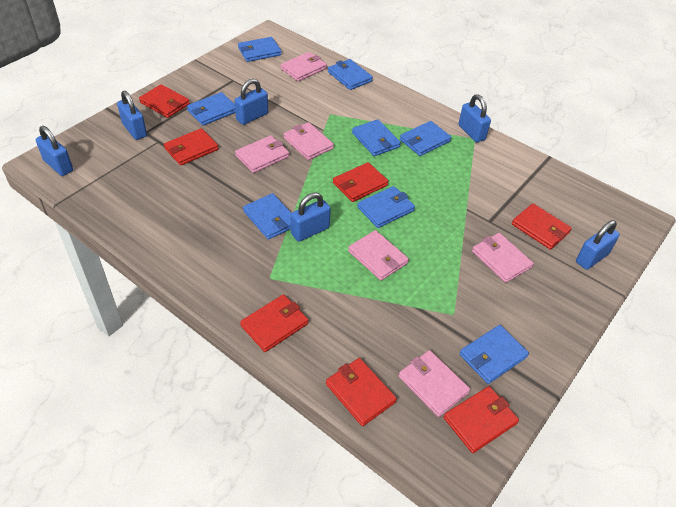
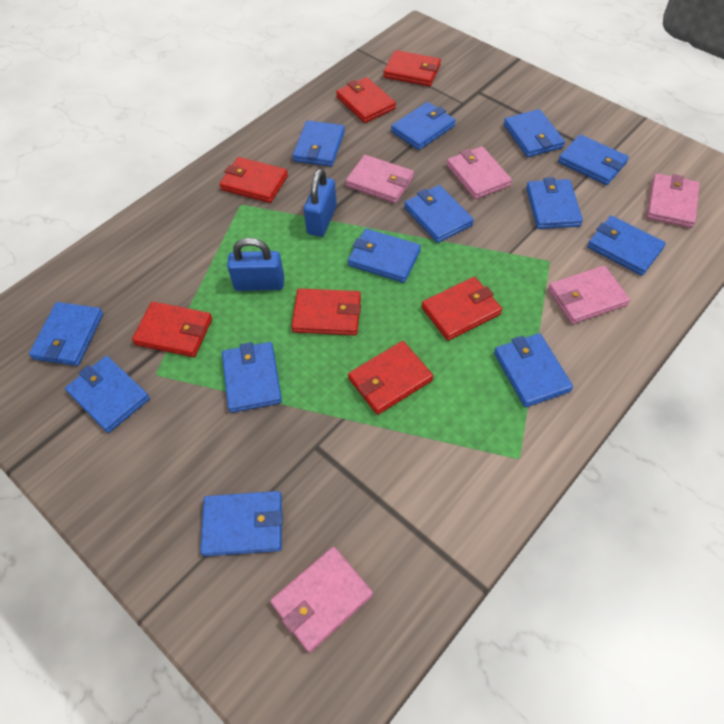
blue padlock: [36,126,73,176] [117,91,147,140] [234,79,268,125] [291,192,331,242] [458,94,491,142] [576,220,620,270] = 6 -> [227,238,284,291] [304,168,337,237] = 2
blue wallet: [187,92,235,126] [238,37,281,62] [243,193,291,240] [328,59,373,90] [352,119,401,156] [357,186,415,228] [400,121,451,156] [459,325,529,384] = 8 -> [29,302,103,366] [65,356,150,433] [200,491,282,556] [222,342,282,413] [292,120,345,167] [348,229,421,283] [391,102,456,150] [404,185,474,243] [494,333,573,407] [504,109,565,157] [526,177,583,229] [558,134,629,185] [587,216,666,276] = 13
pink wallet: [235,135,289,173] [281,52,327,81] [284,122,334,160] [348,230,409,281] [399,350,470,417] [472,233,534,283] = 6 -> [270,547,373,653] [346,155,414,203] [447,146,512,199] [548,266,630,324] [647,173,700,228] = 5

